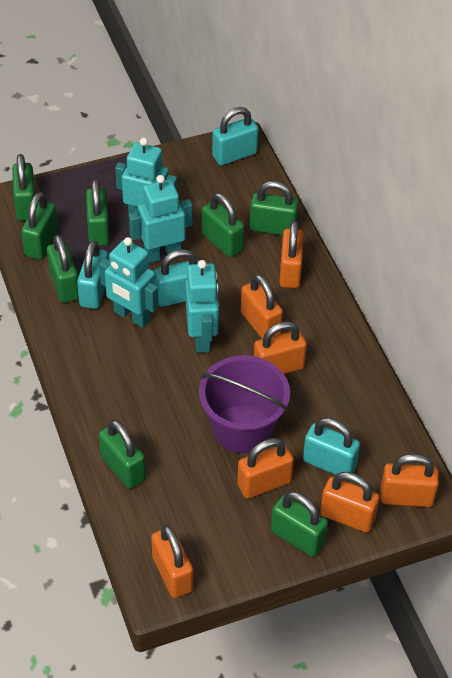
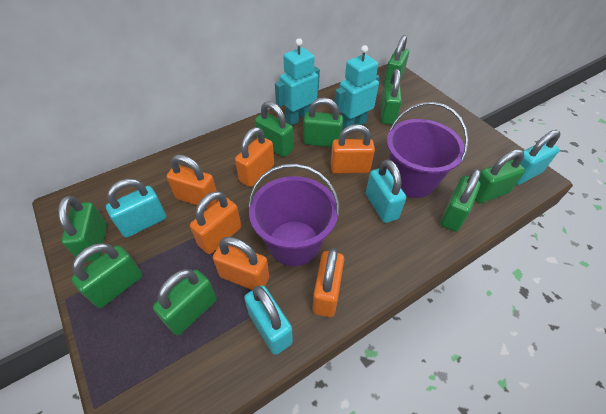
green padlock: [12,154,36,221] [21,192,58,260] [47,235,79,303] [86,179,109,246] [99,419,146,489] [202,193,244,258] [250,181,299,235] [271,491,328,557] = 8 -> [58,196,107,262] [72,243,143,308] [153,269,217,335] [255,101,293,157] [303,98,343,147] [380,69,402,125] [384,35,409,84] [440,169,481,232] [475,149,525,204] = 9
orange padlock: [151,525,193,598] [237,438,294,499] [241,274,283,339] [254,321,307,374] [279,220,304,288] [320,472,379,532] [380,454,439,507] = 7 -> [166,155,218,209] [190,191,241,254] [213,237,269,290] [235,127,274,187] [312,248,344,317] [331,124,375,174] = 6
purple bucket: [199,355,290,453] = 1 -> [248,164,340,266] [387,102,469,198] = 2
turquoise robot: [99,237,158,328] [115,138,177,214] [129,175,192,263] [186,260,219,353] = 4 -> [275,38,320,126] [334,45,379,130] = 2

